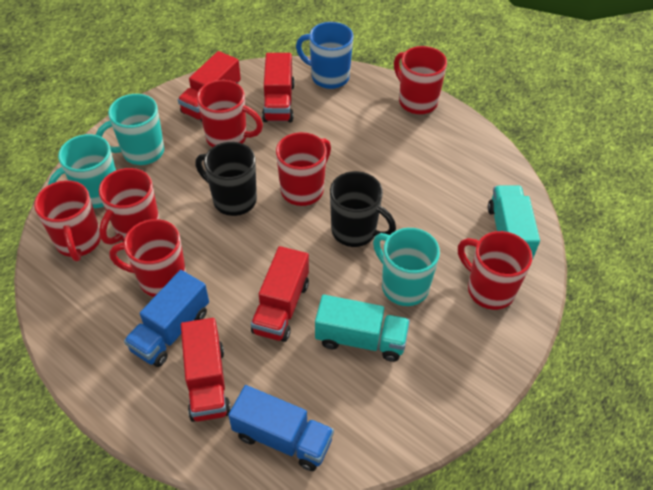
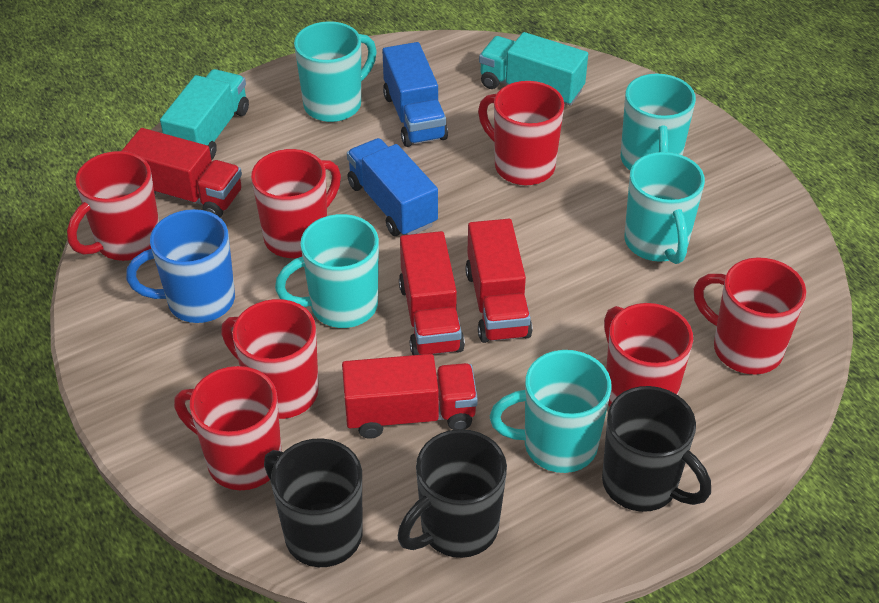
black mug: [195,142,257,216] [330,171,396,247] = 2 -> [264,438,362,567] [398,429,507,558] [602,386,711,512] = 3
turquoise mug: [48,134,116,208] [96,94,164,165] [373,228,440,306] = 3 -> [275,214,379,328] [294,21,377,122] [490,350,612,473] [621,73,696,170] [624,152,705,264] = 5

